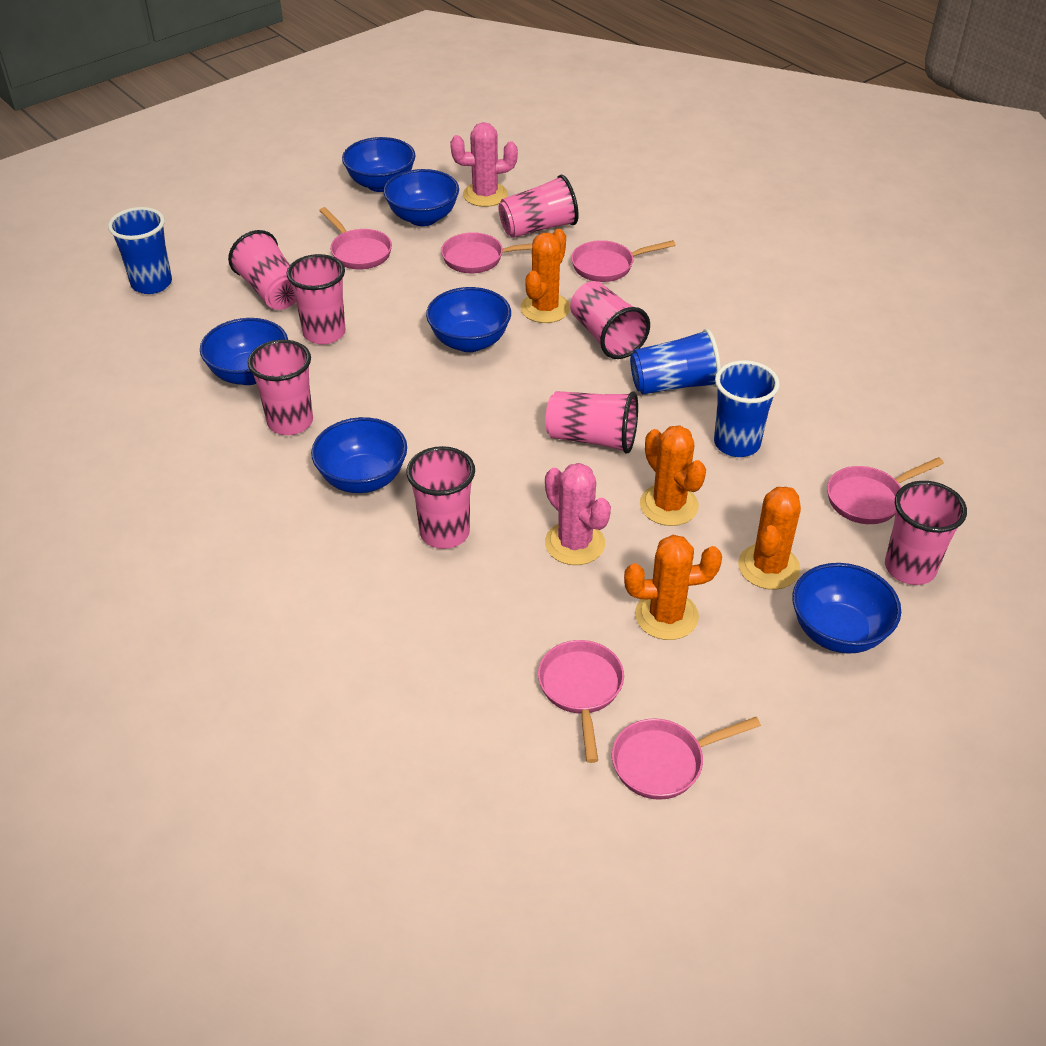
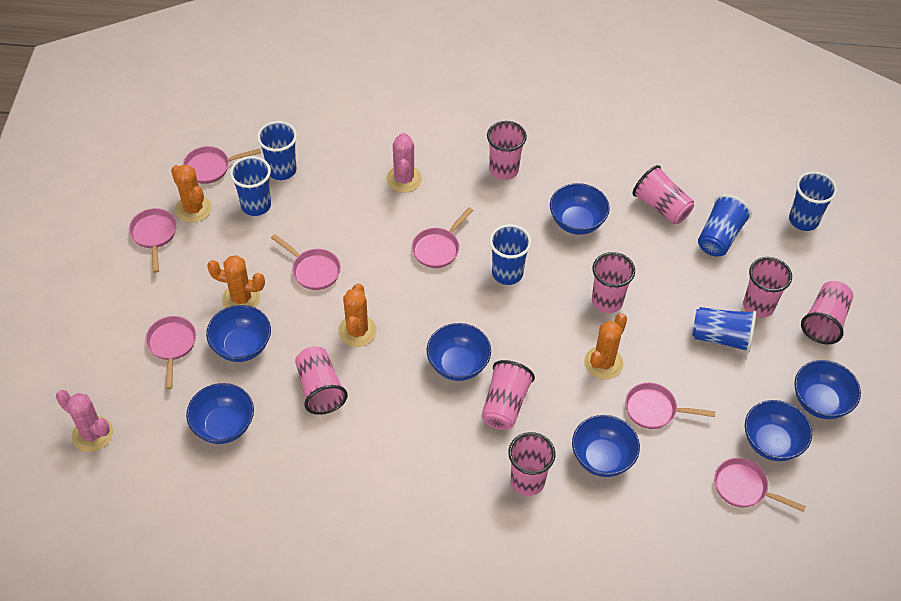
blue bowl: [200,318,288,385] [311,417,407,493] [342,137,416,192] [383,169,459,226] [426,287,511,352] [792,563,901,654] = 6 -> [186,383,254,444] [206,305,271,362] [427,323,491,381] [550,183,610,235] [572,415,640,477] [745,400,812,461] [794,360,861,419] = 7
blue cup: [108,207,172,294] [630,329,721,394] [714,360,780,457] = 3 -> [230,156,271,216] [257,121,297,180] [489,224,532,285] [692,307,756,353] [698,194,752,256] [789,171,837,231] = 6
pink pan: [319,207,392,269] [441,232,532,273] [538,640,624,763] [571,240,676,282] [612,717,761,800] [827,457,944,524] = 6 -> [129,208,177,273] [145,316,196,389] [183,146,261,184] [271,234,341,290] [412,207,473,268] [625,383,715,429] [714,458,806,512] = 7

